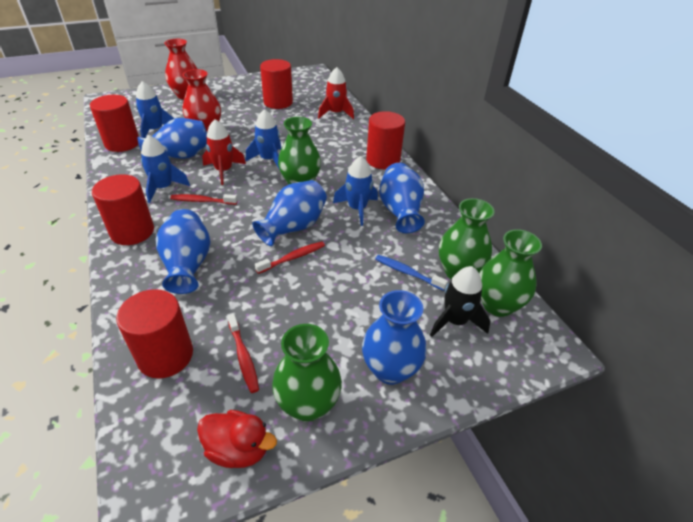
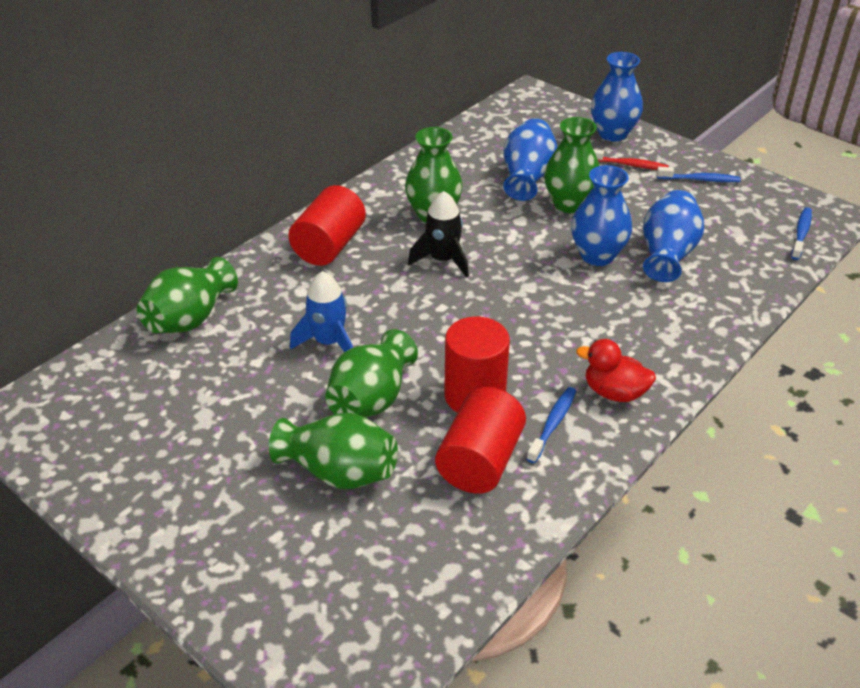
blue rocket: [136,81,174,138] [141,135,190,203] [246,109,281,170] [333,156,378,226] = 4 -> [290,271,353,352] = 1
blue toothbrush: [375,255,448,291] = 1 -> [527,387,576,463] [657,167,741,182] [791,207,812,260] = 3
blue vase: [138,118,207,159] [156,209,210,294] [252,180,327,246] [362,290,427,385] [379,163,425,233] = 5 -> [503,118,558,201] [571,165,632,266] [591,52,643,142] [643,190,704,282] = 4
green vase: [272,324,342,422] [278,117,321,185] [439,198,495,280] [479,229,542,317] = 4 -> [137,257,238,333] [269,413,398,489] [325,329,418,417] [405,127,463,223] [544,117,600,213] = 5
red cylinder: [90,95,139,152] [92,174,154,245] [116,289,193,378] [260,59,293,109] [366,111,405,169] = 5 -> [288,185,366,266] [435,387,526,494] [444,317,510,413] = 3
red rocket: [202,119,246,185] [318,67,354,119] = 2 -> none = 0
red toothbrush: [170,194,237,205] [228,314,259,393] [255,241,325,274] = 3 -> [593,149,669,170] = 1
red vase: [164,39,197,100] [183,69,221,132] = 2 -> none = 0

